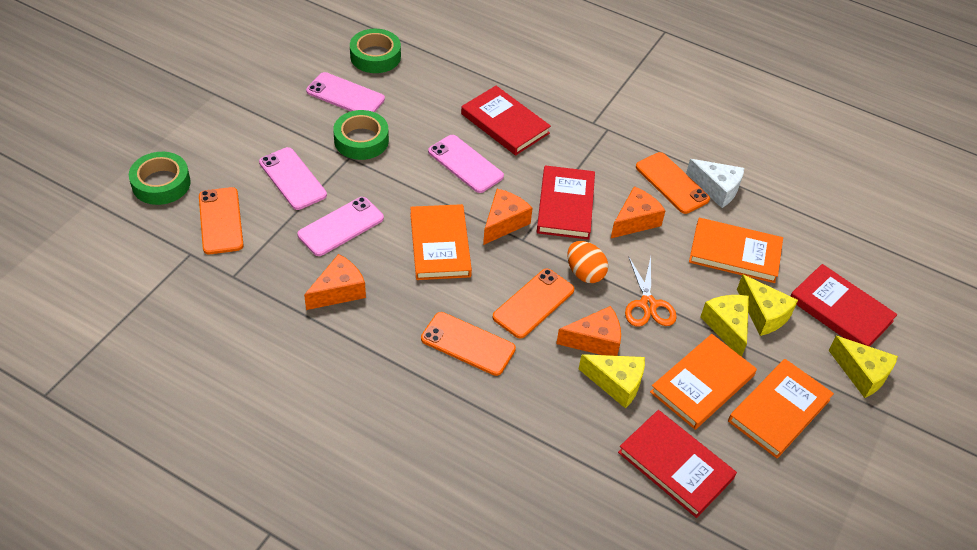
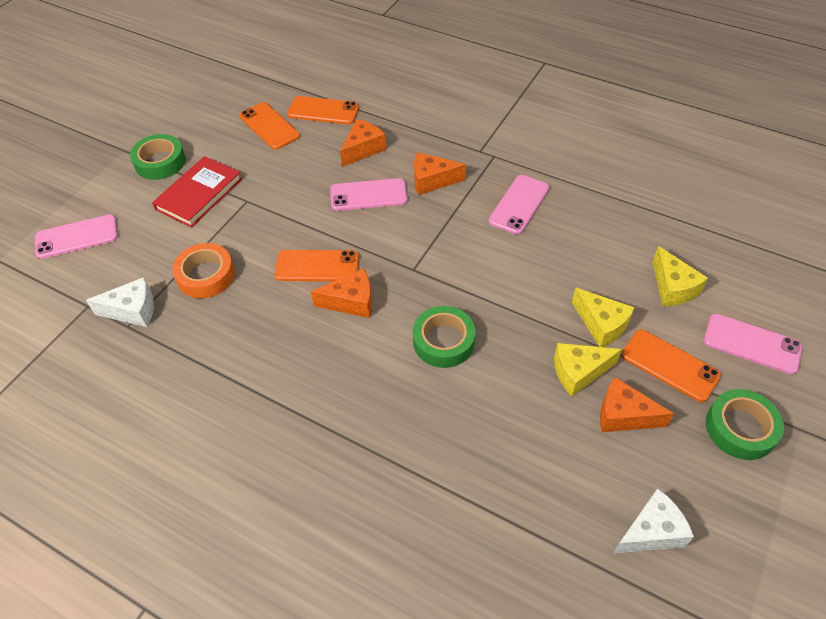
orange book: [410,204,472,280] [650,334,757,430] [689,218,783,283] [728,359,834,458] = 4 -> none = 0
orange egg: [567,241,608,283] = 1 -> none = 0
orange scissors: [625,256,677,327] = 1 -> none = 0
orange tape: none = 0 -> [172,243,235,298] = 1
red book: [461,86,551,155] [537,165,595,240] [618,410,737,518] [791,264,898,347] = 4 -> [152,156,242,228] = 1
white cheese: [686,159,744,208] = 1 -> [86,277,154,327] [613,488,694,554] = 2
yellow cheese: [579,354,645,409] [700,295,749,357] [737,274,798,336] [828,336,898,398] = 4 -> [554,343,622,396] [572,287,635,347] [652,246,708,306] = 3

